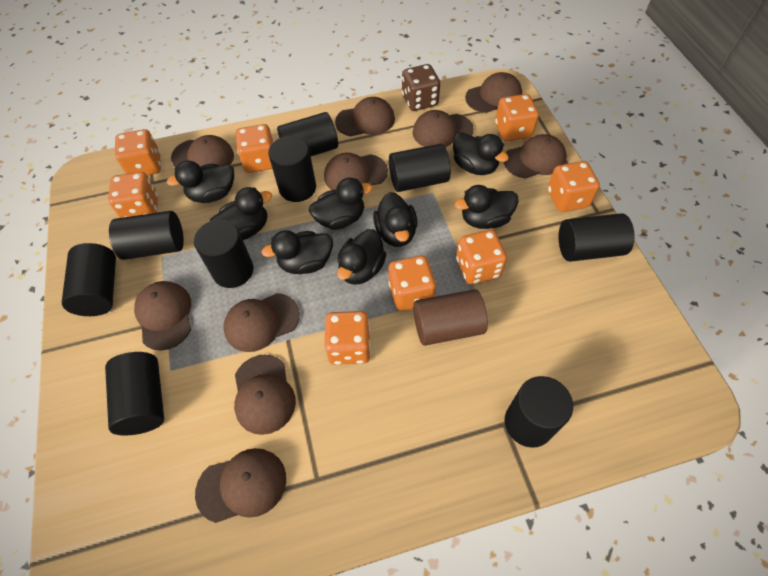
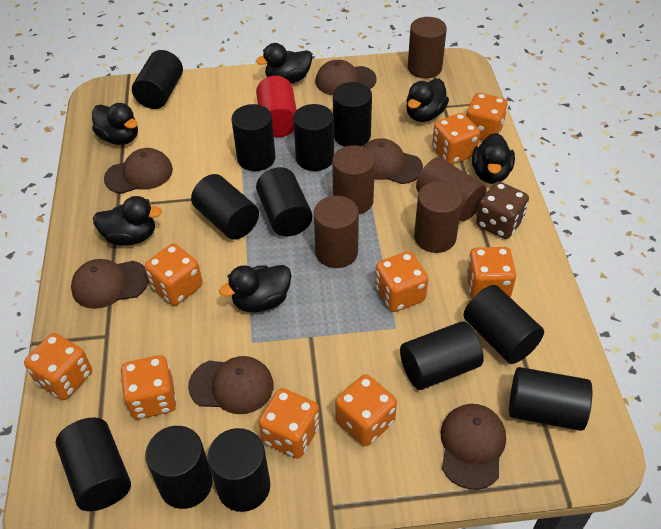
black cylinder: [62,243,116,316] [105,352,164,435] [109,211,184,260] [194,220,253,288] [268,136,316,202] [277,112,338,156] [389,144,451,192] [505,376,573,448] [559,213,635,262] = 9 -> [56,417,131,511] [132,50,183,109] [145,426,213,509] [191,174,259,240] [208,428,271,512] [231,104,276,171] [256,167,312,237] [293,104,334,171] [333,82,372,147] [400,321,484,390] [463,285,544,364] [509,367,592,431] = 12
black duck: [167,161,234,203] [210,187,272,240] [262,230,333,274] [309,178,373,230] [337,229,387,285] [373,192,417,247] [453,132,509,175] [455,185,519,229] = 8 -> [92,103,138,145] [93,196,162,245] [219,265,291,313] [256,43,312,84] [406,79,449,122] [472,133,515,184] = 6
brown cap: [134,281,191,351] [171,135,234,167] [195,448,286,523] [223,293,300,352] [234,355,296,435] [324,153,388,190] [335,97,395,136] [413,110,474,147] [465,72,522,113] [504,134,567,179] = 10 -> [71,259,149,309] [104,148,173,194] [188,356,273,414] [315,60,376,95] [363,138,423,184] [441,404,506,490] = 6
brown cylinder: [413,289,488,346] = 1 -> [314,196,359,268] [332,145,375,214] [408,17,447,79] [414,181,463,253] [416,157,487,221] = 5
orange dice: [108,172,158,218] [115,129,161,175] [236,124,273,173] [325,311,371,365] [389,255,436,311] [456,230,507,285] [495,94,539,141] [548,161,600,212] = 8 -> [24,333,92,400] [121,355,176,419] [145,244,203,306] [258,388,320,459] [335,374,397,446] [375,251,428,312] [432,113,480,165] [466,93,508,141] [466,247,516,298] = 9
red cylinder: none = 0 -> [256,76,297,137] = 1

